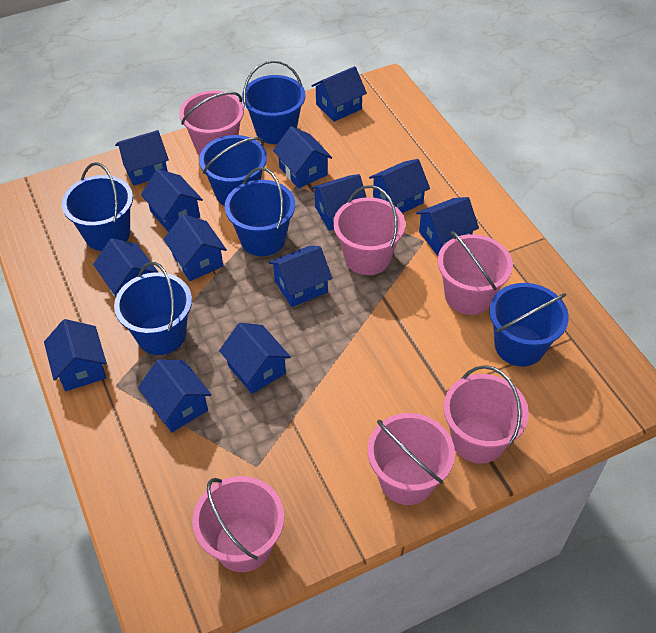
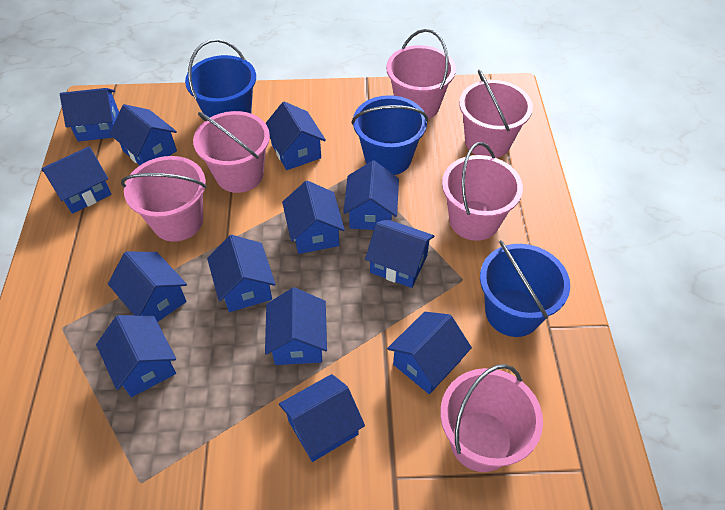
blue bucket: [62,162,133,251] [114,262,192,355] [199,135,267,206] [225,167,295,256] [242,60,305,144] [490,283,569,367] = 6 -> [185,39,256,118] [351,95,428,175] [480,240,570,337] = 3

